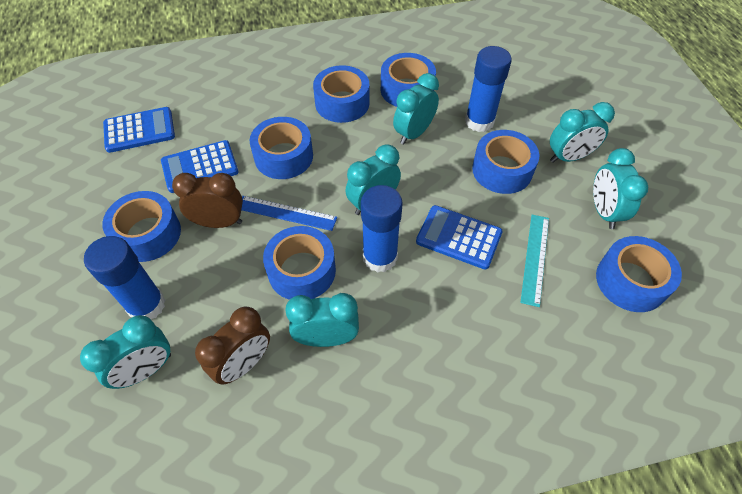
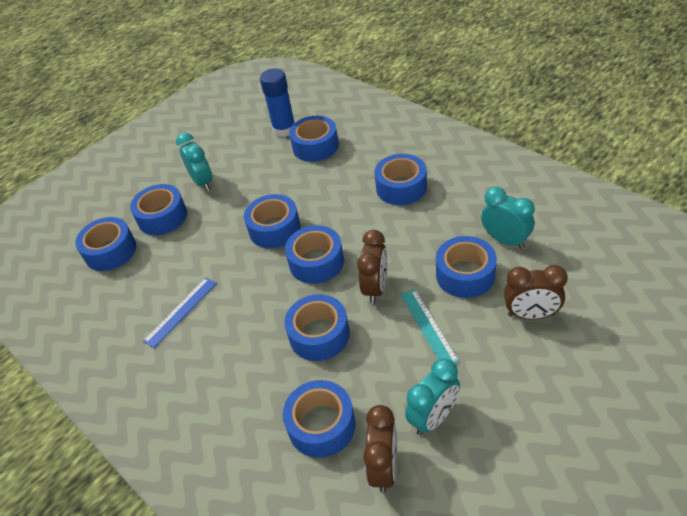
blue calculator: [103,107,175,153] [161,140,239,193] [416,205,503,269] = 3 -> none = 0
blue glue stick: [84,236,165,319] [361,185,403,273] [465,46,512,132] = 3 -> [260,68,295,137] = 1
blue tape: [102,191,181,262] [250,117,313,179] [263,226,336,300] [313,65,370,123] [381,53,436,107] [472,130,539,194] [596,236,682,312] = 7 -> [75,217,136,271] [130,184,187,235] [244,194,301,248] [283,380,355,458] [284,294,350,361] [285,225,344,284] [289,116,339,162] [374,154,427,205] [436,236,497,298] = 9
brown clock: [172,173,243,228] [195,307,270,385] = 2 -> [357,230,387,304] [363,405,397,493] [504,265,568,320] = 3
turquoise clock: [80,315,171,389] [285,293,359,347] [345,145,401,215] [393,73,439,145] [550,102,615,163] [593,148,648,229] = 6 -> [176,133,213,191] [405,359,460,436] [481,187,534,249] = 3

